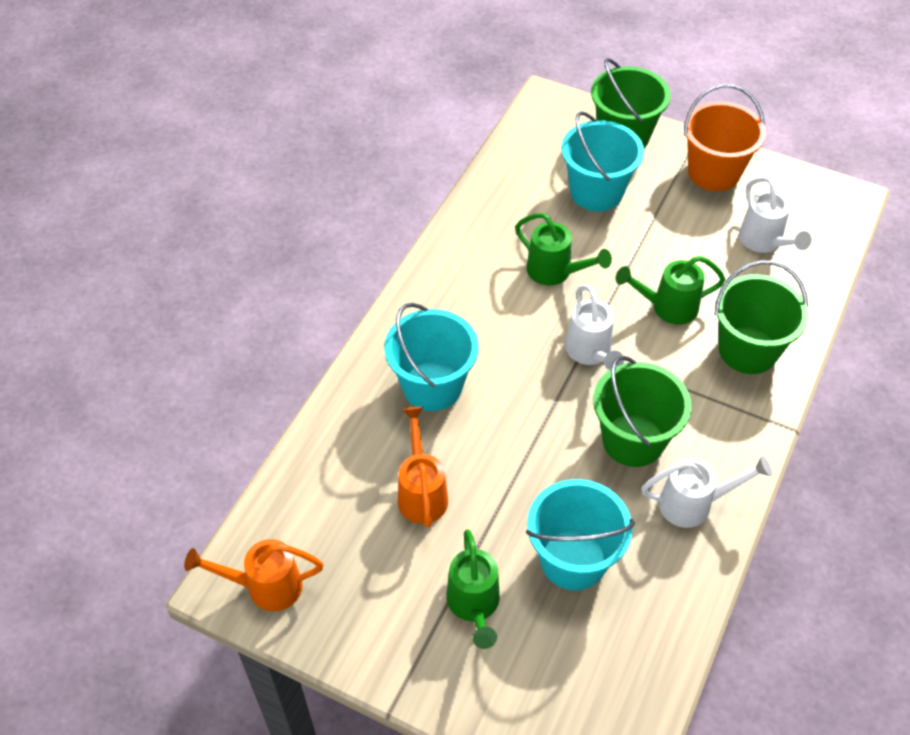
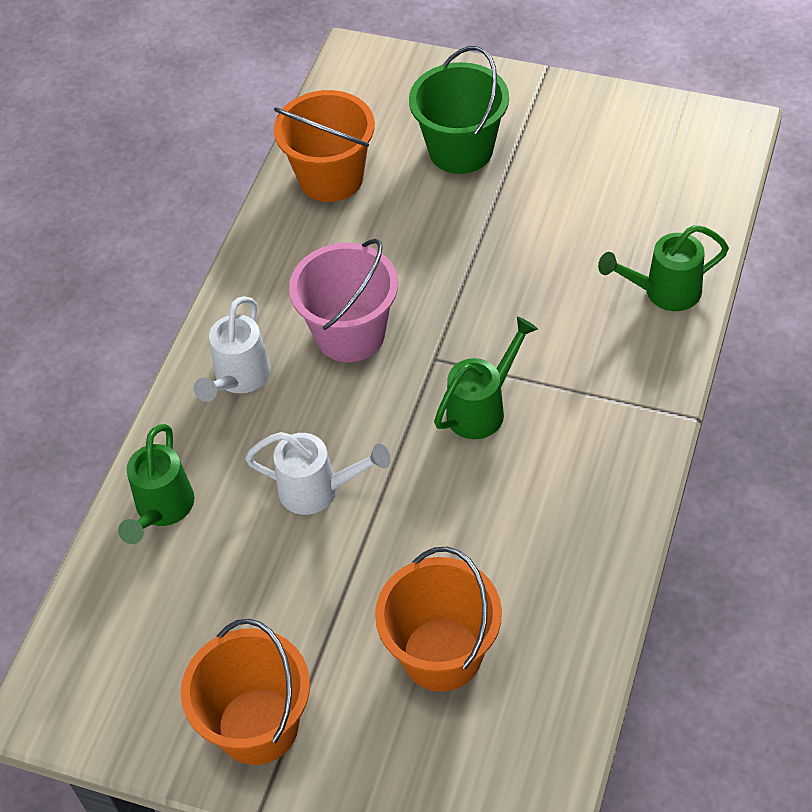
green bucket: [591,58,670,148] [593,356,692,467] [715,260,809,374] = 3 -> [409,46,509,174] = 1
orange bucket: [684,84,766,191] = 1 -> [181,619,310,765] [274,90,375,202] [375,547,502,692] = 3
orange watering can: [184,539,323,611] [398,407,448,528] = 2 -> none = 0
pink bucket: none = 0 -> [289,238,398,362] = 1
turquoise bucket: [384,303,478,411] [526,479,635,590] [561,111,644,211] = 3 -> none = 0
white watering can: [565,284,624,370] [641,456,772,528] [739,176,812,253] = 3 -> [194,296,271,402] [245,432,391,515] = 2

